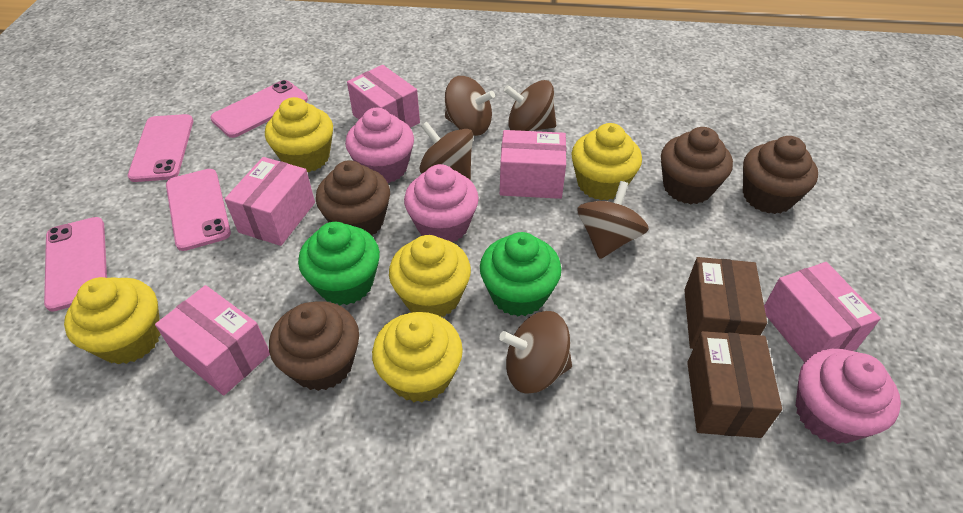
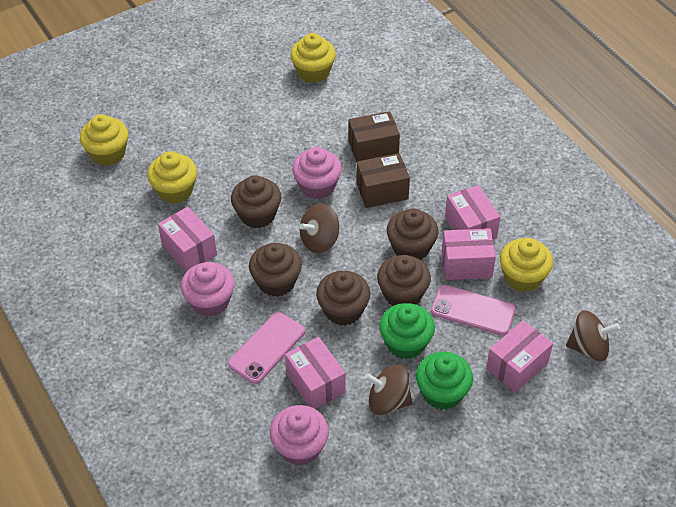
brown cupcake: [269,301,359,391] [316,160,390,236] [661,127,733,204] [743,136,818,214] = 4 -> [231,175,281,228] [249,243,302,297] [316,271,370,326] [377,255,431,306] [387,208,438,260] = 5
brown spinning top: [419,121,473,180] [445,76,495,136] [499,311,572,394] [504,80,556,131] [577,181,649,259] = 5 -> [299,203,339,253] [364,365,412,415] [566,310,620,361] = 3
pink phone: [44,217,107,312] [128,114,193,182] [166,169,231,251] [210,80,308,138] = 4 -> [228,312,305,384] [431,285,516,336] = 2
yellow cupcake: [64,277,161,364] [265,97,333,172] [372,312,463,403] [389,235,471,317] [571,123,642,200] = 5 -> [80,114,128,166] [147,151,197,204] [290,33,336,83] [500,238,553,292] = 4

